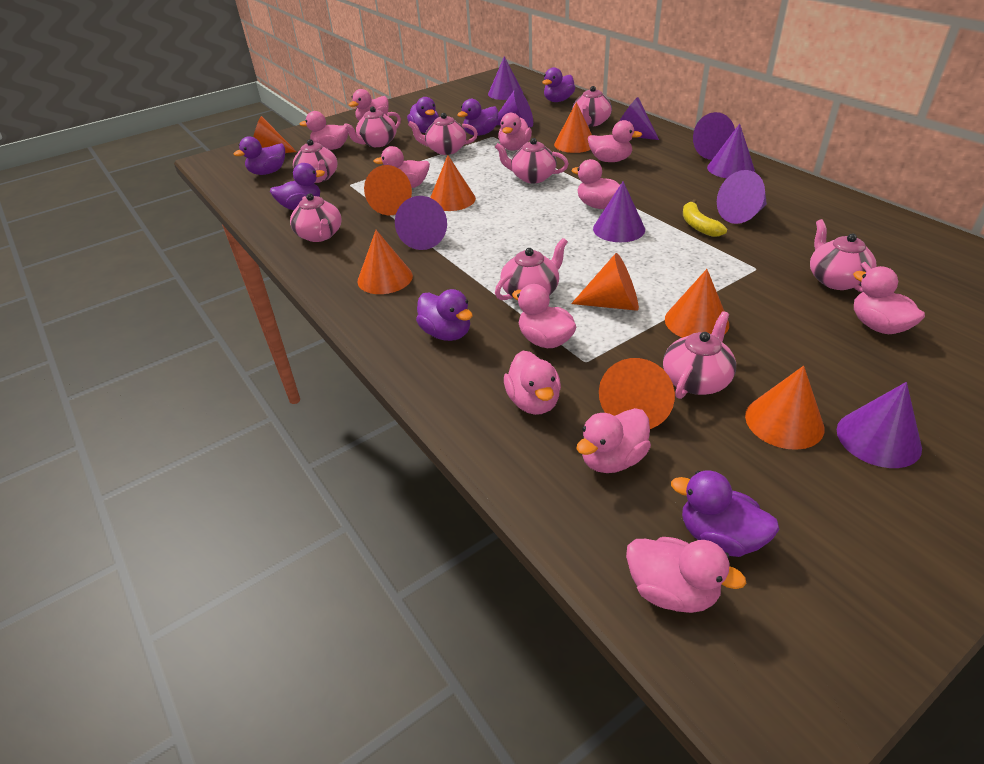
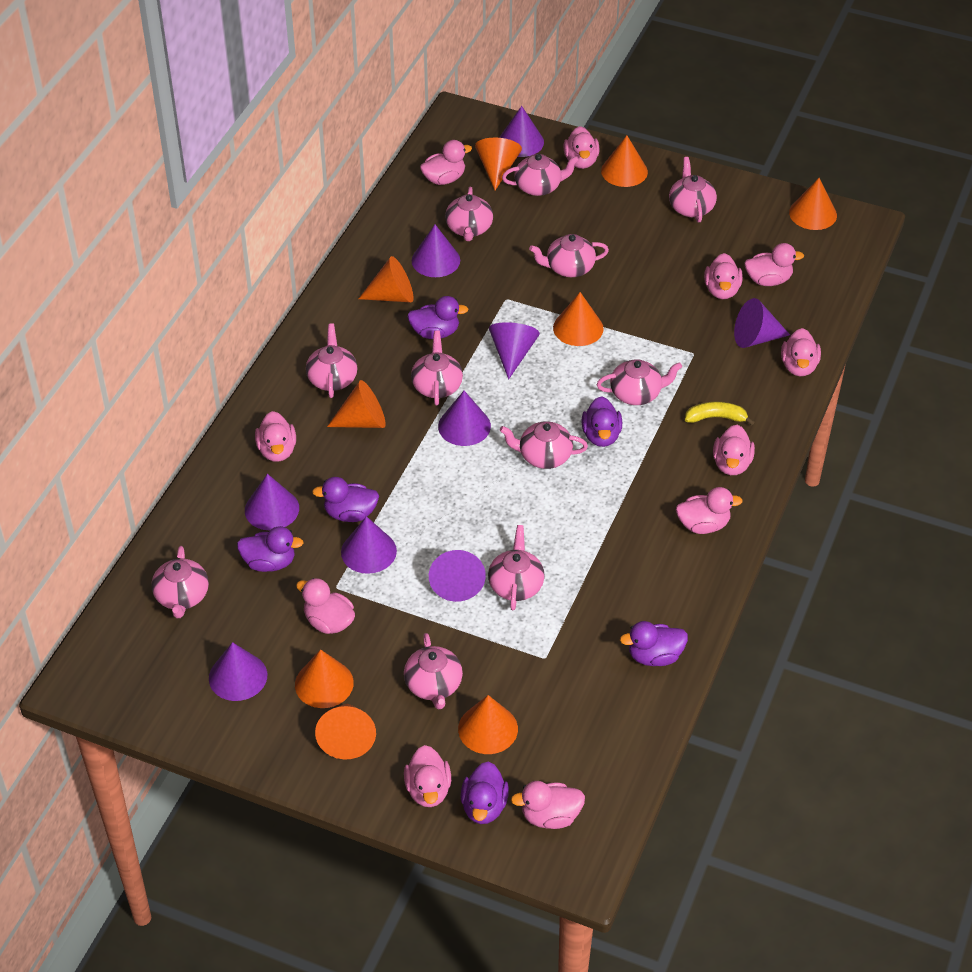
pink teapot: [290,193,341,242] [293,139,337,183] [344,107,401,147] [408,113,478,155] [495,138,569,183] [495,238,568,300] [572,86,612,127] [663,311,736,399] [810,219,877,292] = 9 -> [151,546,209,618] [306,323,358,398] [404,633,463,709] [411,331,463,406] [445,187,493,241] [488,525,545,611] [500,421,588,469] [502,154,579,196] [529,234,609,277] [597,359,682,405] [669,157,717,223] = 11
purple duck: [234,136,285,175] [270,163,325,210] [407,97,439,133] [416,289,473,341] [458,99,498,136] [542,67,575,102] [671,471,779,557] = 7 -> [237,526,303,572] [312,477,379,522] [407,296,468,339] [461,761,509,824] [582,396,622,447] [620,621,688,666] = 6

